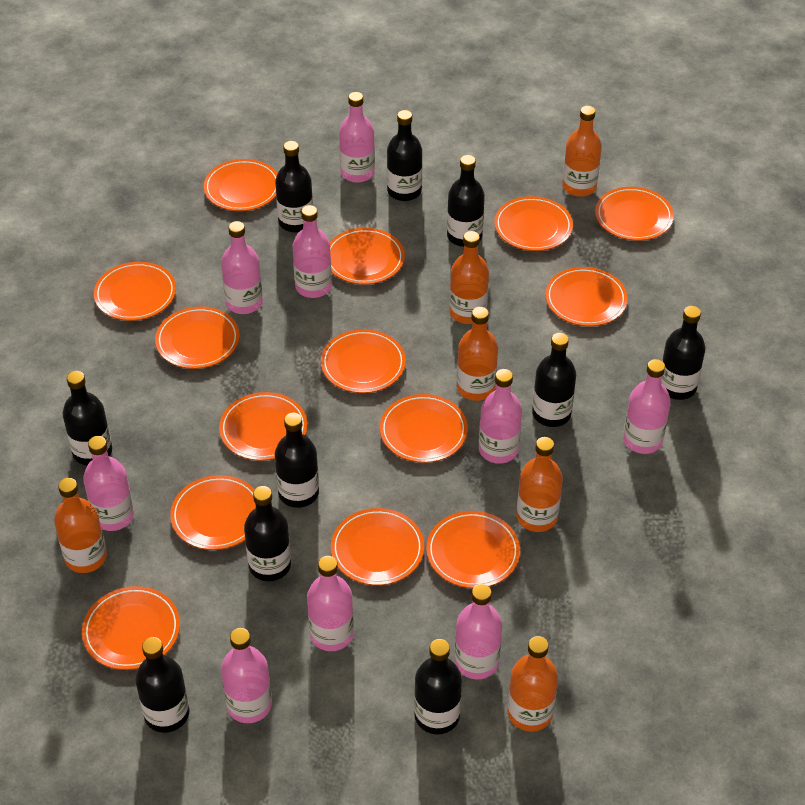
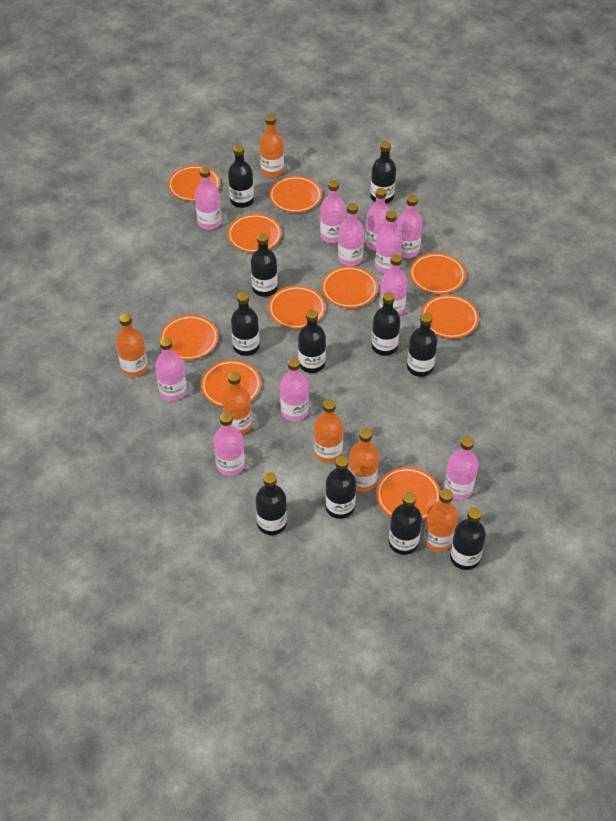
black bottle: [63,371,112,465] [135,637,189,733] [244,486,291,581] [275,141,313,232] [275,413,319,508] [387,110,422,201] [414,639,462,734] [447,155,485,247] [532,333,576,427] [661,306,705,400] = 10 -> [228,145,254,208] [231,292,260,356] [251,233,278,297] [256,472,287,535] [298,309,326,373] [325,456,356,519] [370,141,396,204] [371,292,400,356] [389,492,422,555] [407,313,437,377] [450,507,486,570] = 11
orange plate: [82,586,180,670] [94,262,176,321] [155,307,240,369] [170,475,256,550] [204,159,278,211] [219,392,307,461] [321,329,406,393] [330,228,405,284] [331,508,424,585] [380,394,468,463] [426,511,520,588] [494,196,573,251] [545,267,628,326] [595,187,674,241] = 14 -> [160,315,218,360] [168,165,220,201] [201,360,261,407] [227,214,282,253] [268,286,325,329] [269,176,322,213] [321,266,378,308] [376,467,441,520] [410,253,466,294] [421,295,479,339] = 10
pink bottle: [83,436,134,531] [221,221,263,314] [221,628,272,723] [293,205,332,298] [307,556,354,651] [339,92,375,183] [455,584,502,680] [479,369,522,464] [623,359,671,454] = 9 -> [155,337,187,401] [195,167,222,230] [213,412,245,476] [280,358,309,421] [320,180,346,243] [338,203,364,266] [365,188,391,251] [375,211,402,273] [379,254,408,316] [397,195,423,258] [444,436,478,500] = 11

